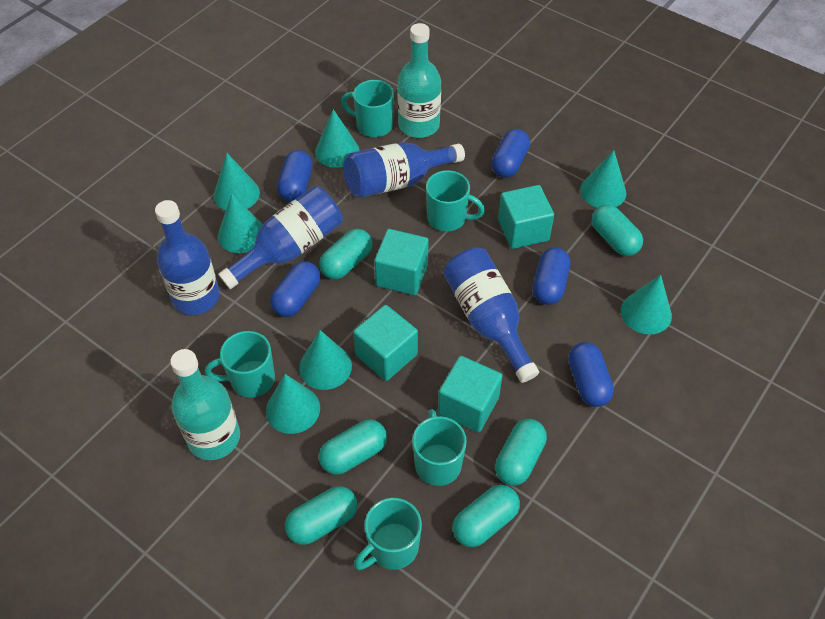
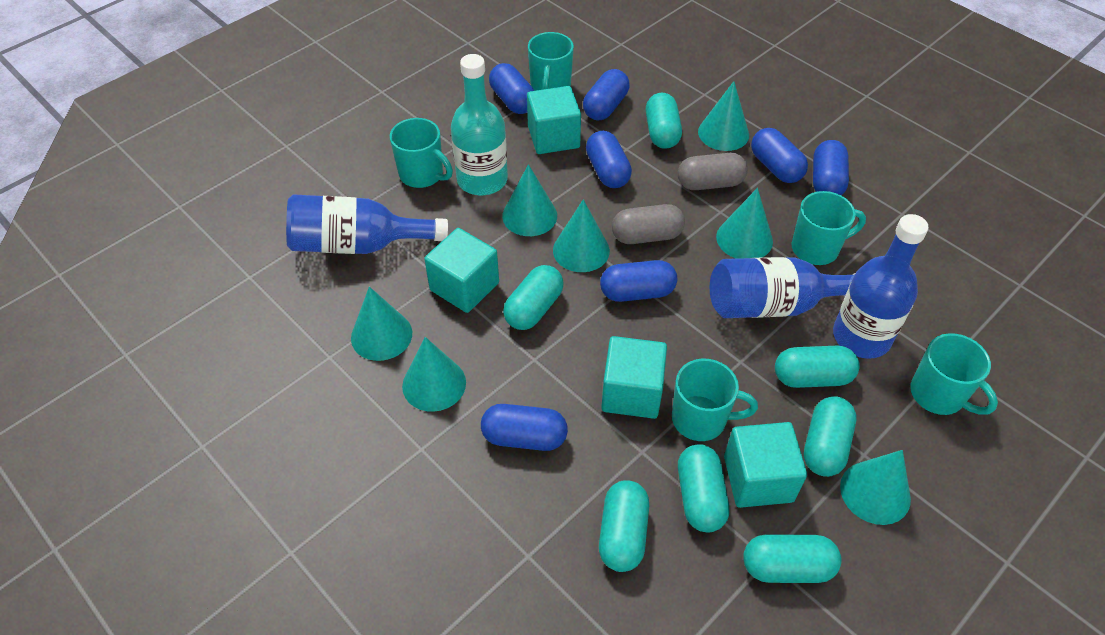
blue bottle: [155,200,220,315] [218,186,343,289] [344,142,465,198] [443,248,539,383] = 4 -> [286,194,448,254] [710,257,855,318] [833,214,929,359] = 3
blue capsule: [270,261,321,317] [277,150,313,202] [491,129,530,178] [533,247,570,305] [568,342,614,407] = 5 -> [481,404,568,451] [489,63,534,114] [583,69,630,121] [586,131,632,188] [600,260,677,302] [751,128,808,183] [813,140,849,195] = 7
grey capsule: none = 0 -> [612,204,685,244] [678,153,748,190] = 2
turquoise bottle: [170,349,240,460] [397,23,441,138] = 2 -> [451,54,508,195] = 1
turquoise capsule: [285,486,357,545] [319,229,373,279] [319,420,387,475] [453,485,520,547] [495,419,547,486] [592,204,643,256] = 6 -> [503,265,564,330] [599,480,649,572] [646,93,682,149] [678,444,729,532] [743,535,842,583] [775,346,860,388] [804,396,857,477] = 7

